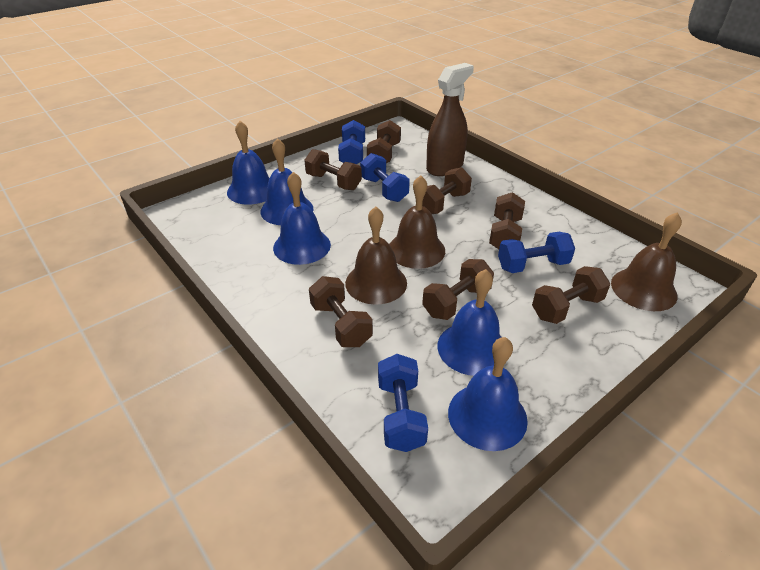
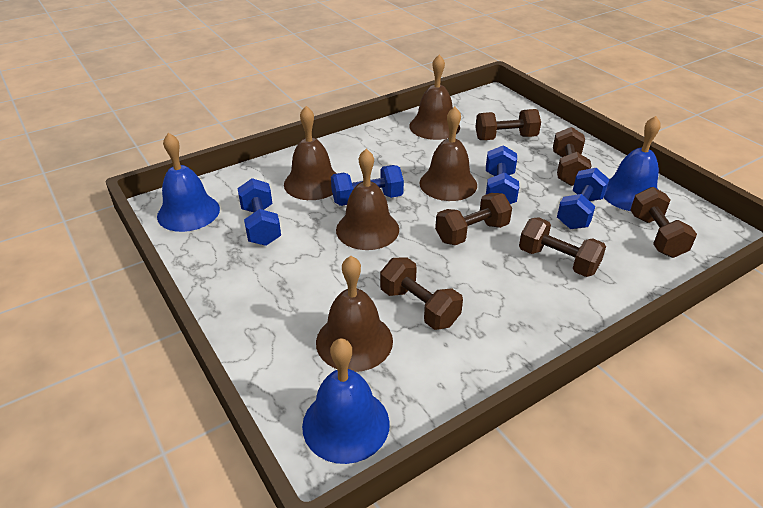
blue bell: [227,121,270,205] [260,138,313,225] [273,172,331,265] [437,269,501,376] [448,337,528,451] = 5 -> [157,133,220,232] [302,338,390,464] [604,116,661,211] = 3
brown bell: [345,206,407,305] [389,175,445,269] [611,212,682,311] = 3 -> [284,106,337,200] [316,256,393,372] [336,149,399,250] [409,55,460,140] [419,107,477,201] = 5
brown dumbbell: [304,149,362,190] [309,276,373,347] [367,120,401,163] [422,167,472,214] [422,259,494,320] [489,192,525,249] [532,266,610,324] = 7 -> [380,257,463,330] [435,193,512,245] [475,109,541,140] [519,217,606,277] [553,127,592,186] [630,187,697,258] = 6
brown spray bottle: [426,63,474,176] = 1 -> none = 0

